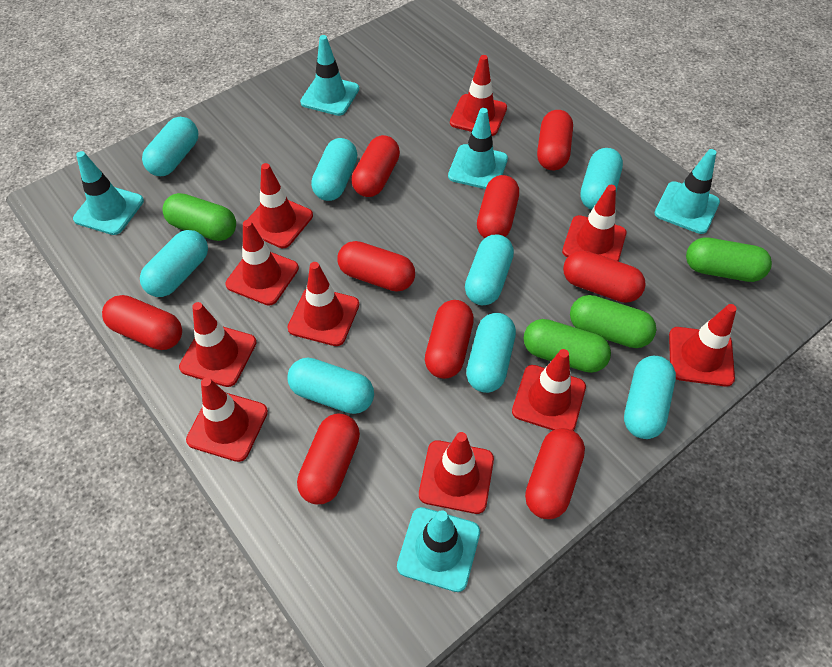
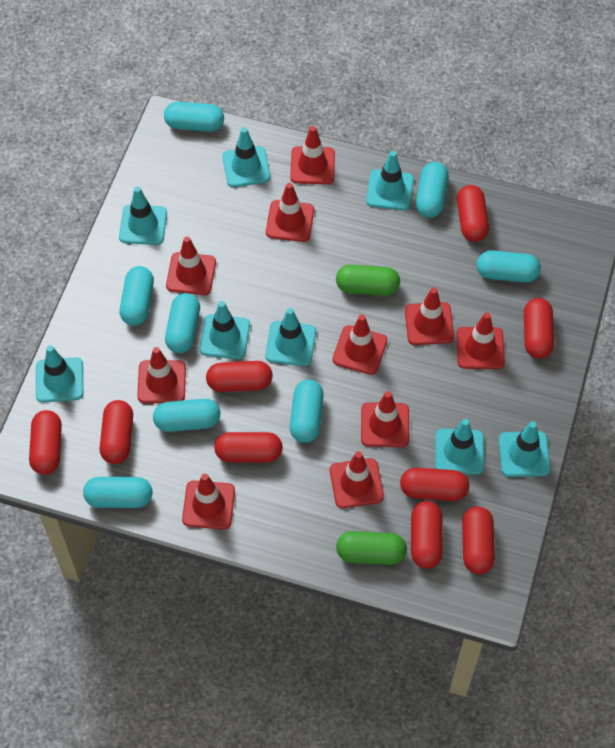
green capsule: [163,193,236,241] [523,319,611,373] [570,295,656,348] [686,237,772,282] = 4 -> [336,265,400,296] [336,531,407,565] = 2
turquoise traffic cone: [73,151,144,235] [300,35,359,116] [397,507,480,592] [448,108,508,189] [655,149,720,234] = 5 -> [36,345,83,402] [119,187,167,245] [199,301,250,359] [222,127,270,187] [265,308,316,366] [366,151,414,210] [435,419,484,475] [499,421,550,477] = 8

